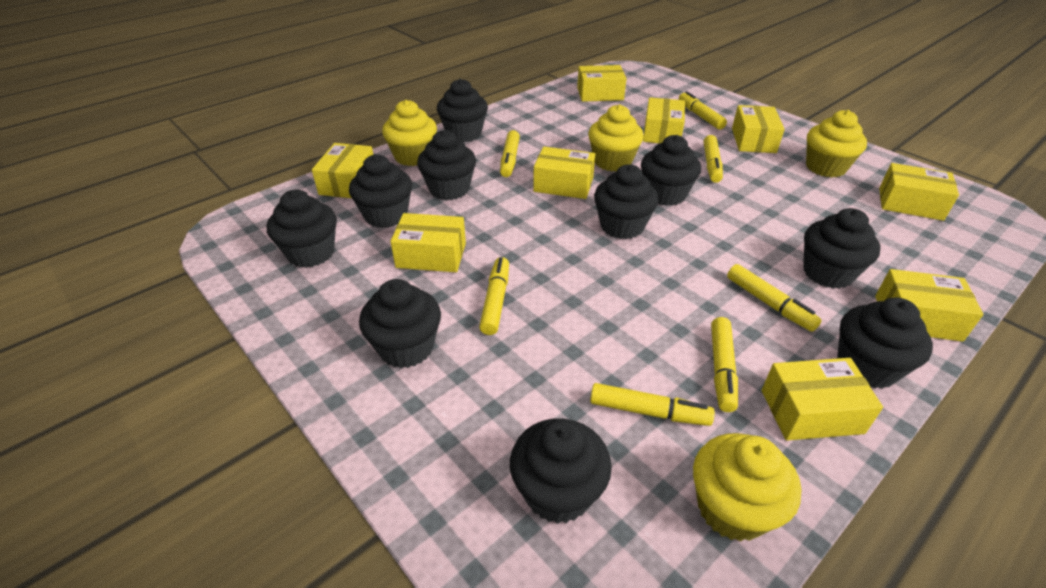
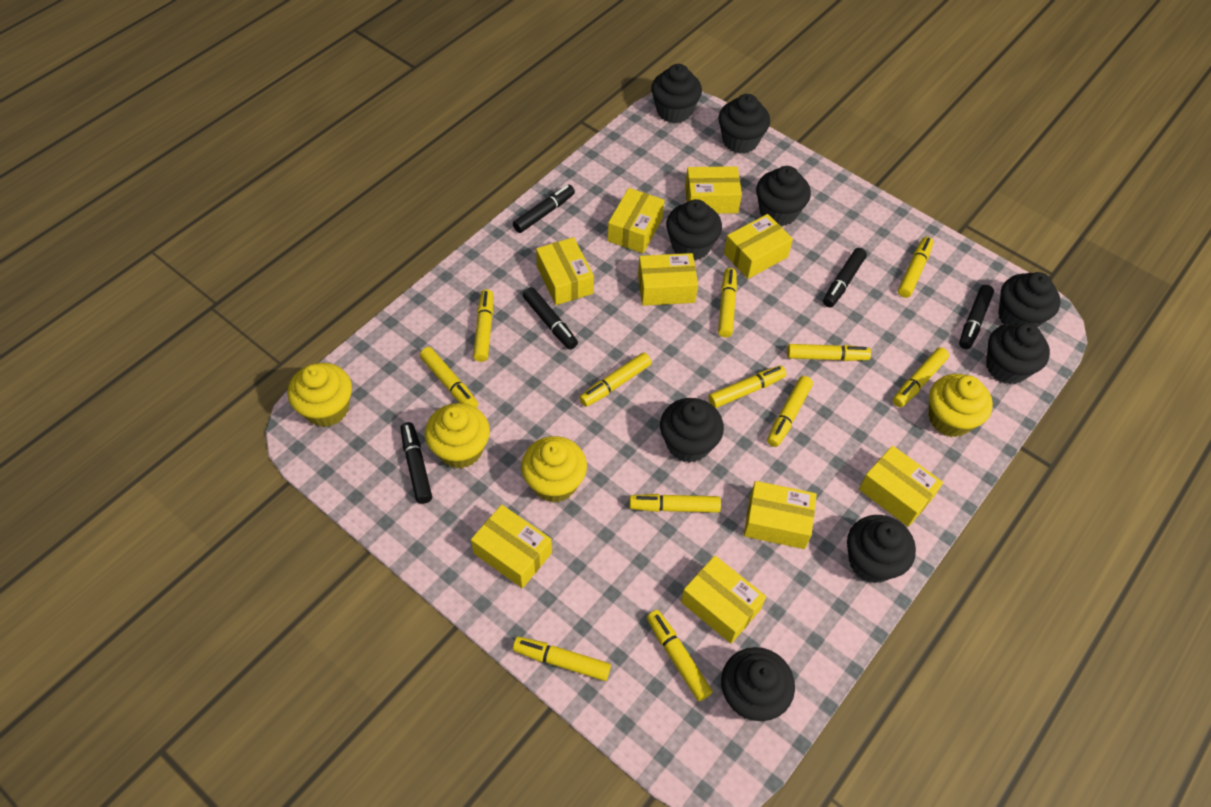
black cupcake: [267,190,337,268] [349,155,412,228] [359,279,441,368] [417,130,476,200] [437,79,488,142] [510,418,612,524] [594,164,659,239] [641,135,701,206] [803,208,881,289] [837,298,933,389] = 10 -> [651,64,702,123] [660,398,724,463] [666,199,722,260] [719,94,770,154] [721,647,795,721] [756,166,811,226] [847,515,916,583] [986,323,1050,384] [998,272,1060,327] = 9
black marker: none = 0 -> [400,422,432,504] [513,185,575,233] [523,287,578,350] [823,248,867,307] [959,285,994,349] = 5
yellow marker: [479,257,509,335] [500,130,520,177] [590,383,715,426] [679,91,727,130] [704,135,723,183] [711,317,738,412] [727,264,822,332] = 7 -> [420,347,478,408] [473,289,493,362] [513,637,611,681] [579,353,652,407] [629,494,721,513] [647,610,712,701] [708,365,786,408] [718,268,737,337] [767,376,813,447] [787,344,871,361] [893,347,949,407] [898,237,933,298] = 12

